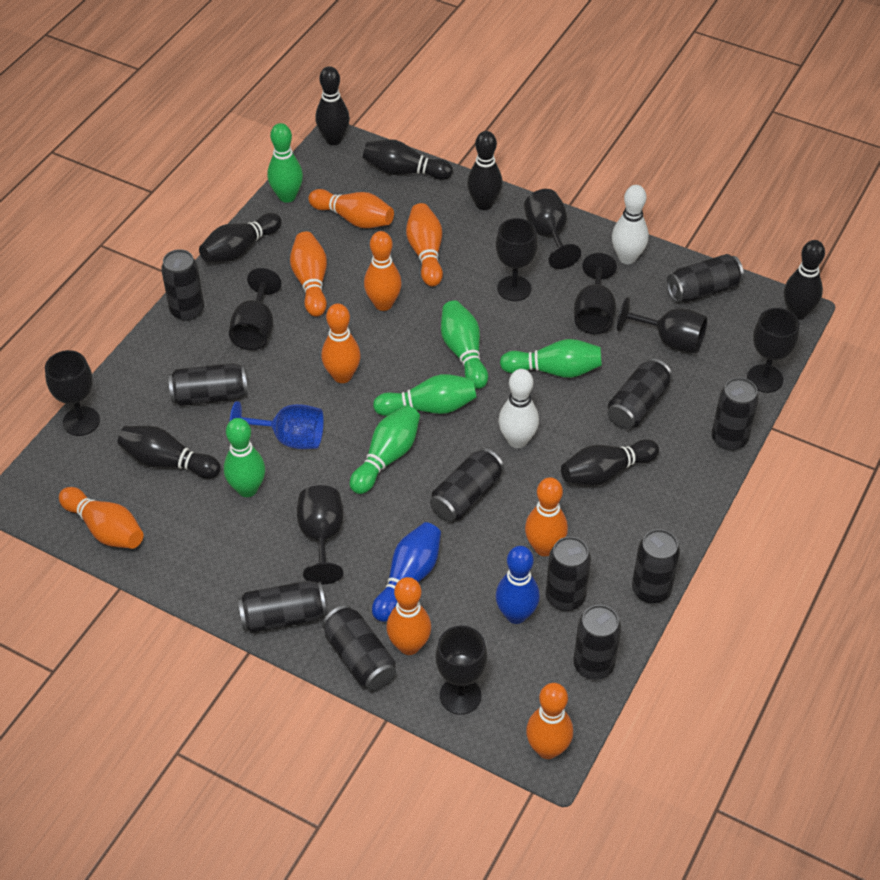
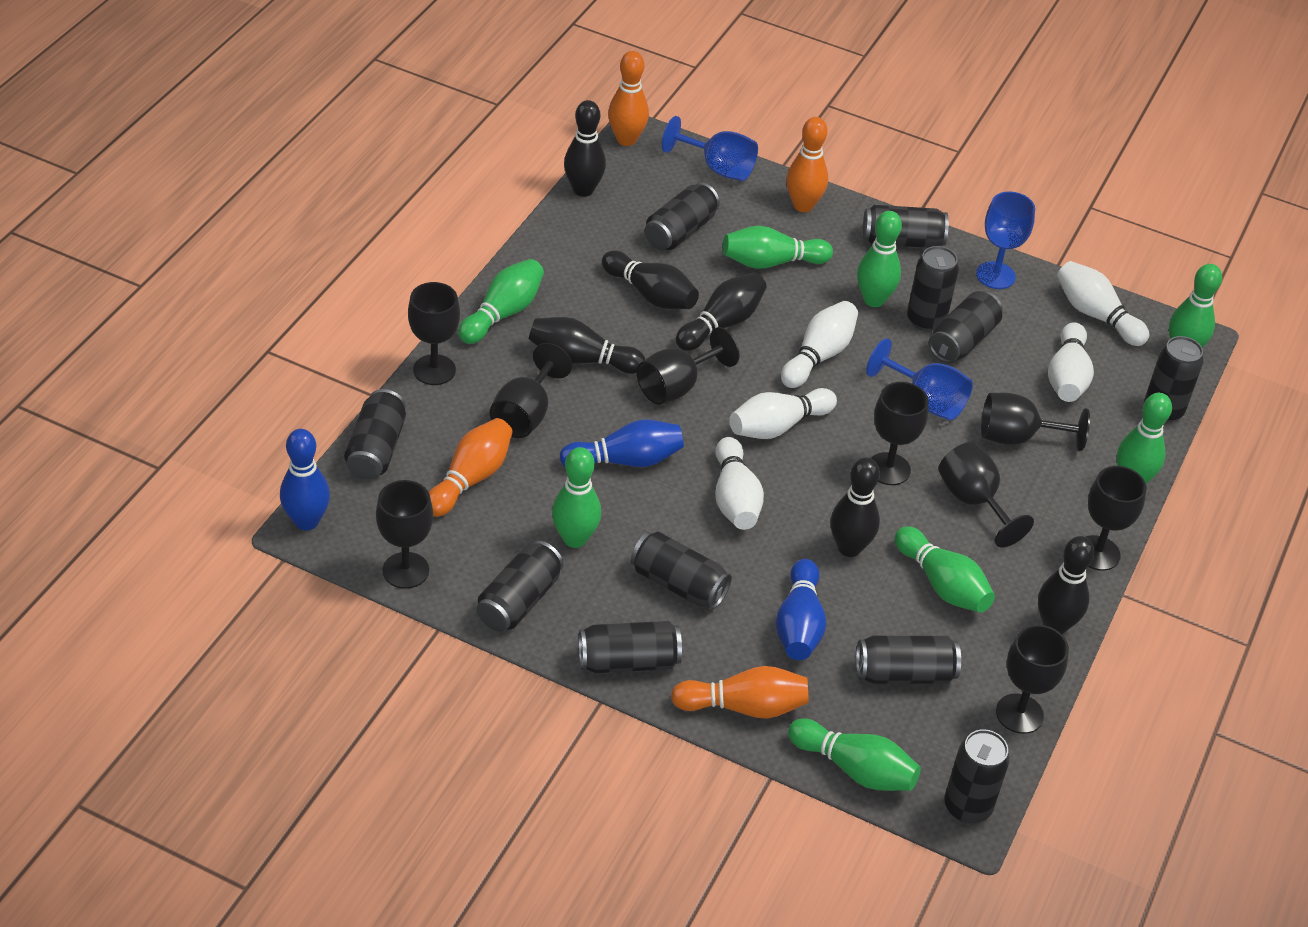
black bowling pin: [117,426,221,479] [199,213,282,262] [315,66,350,145] [363,139,453,180] [467,131,503,210] [561,439,659,486] [784,240,825,320] = 7 -> [529,317,645,374] [564,100,606,197] [602,250,699,309] [676,273,767,351] [830,458,880,557] [1038,536,1095,634] = 6
blue bowling pin: [372,522,441,622] [495,546,540,624] = 2 -> [280,429,330,530] [560,420,684,467] [775,559,826,660] = 3
blue goblet: [229,401,324,449] = 1 -> [662,116,758,181] [866,338,973,420] [976,192,1035,289] = 3
green bowling pin: [224,418,265,497] [267,123,303,203] [350,405,420,494] [373,374,477,416] [441,300,488,389] [500,339,602,378] = 6 -> [458,259,544,344] [552,447,601,548] [723,226,833,269] [788,718,921,791] [857,211,902,307] [895,526,995,613] [1117,393,1172,483] [1169,264,1222,348] = 8
orange bowling pin: [59,487,144,549] [290,232,327,317] [308,189,394,228] [321,303,361,383] [364,231,402,311] [387,577,431,655] [406,203,443,286] [525,477,568,556] [526,683,573,759] = 9 -> [429,418,513,517] [608,51,649,146] [671,666,809,718] [786,117,828,212] = 4
white bowling pin: [498,369,539,448] [612,185,649,264] = 2 -> [715,437,764,530] [729,388,837,439] [781,301,858,388] [1048,322,1094,402] [1057,261,1149,346] = 5

